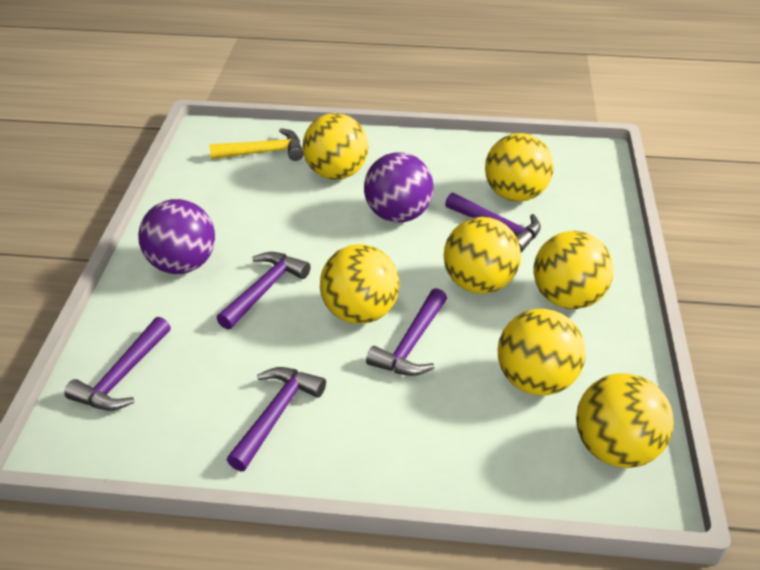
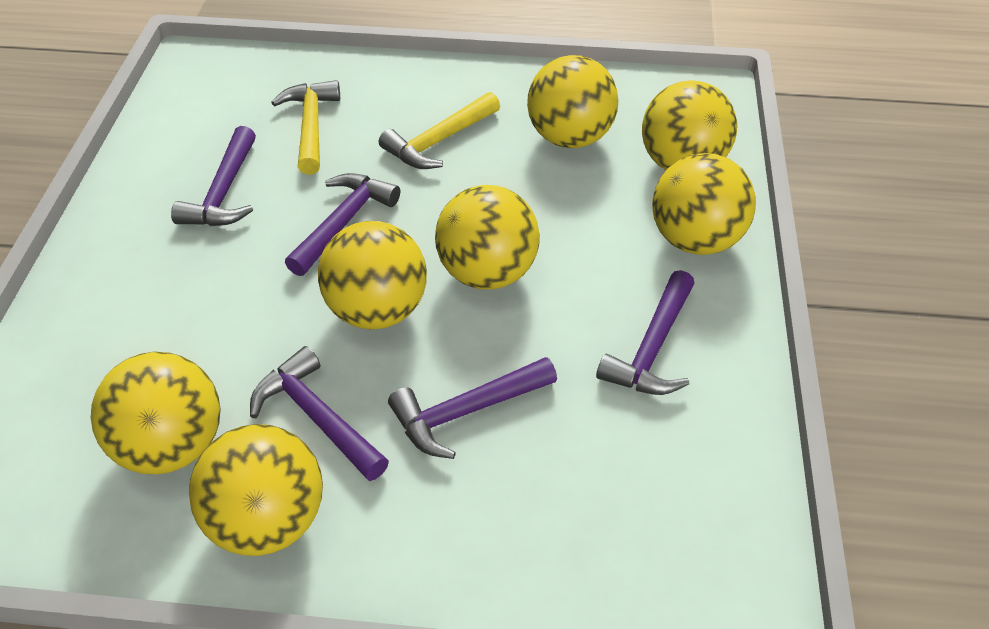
purple ball: [138,199,215,274] [364,152,434,223] = 2 -> none = 0
yellow hammer: [209,128,303,161] = 1 -> [271,80,340,175] [379,92,500,169] = 2

